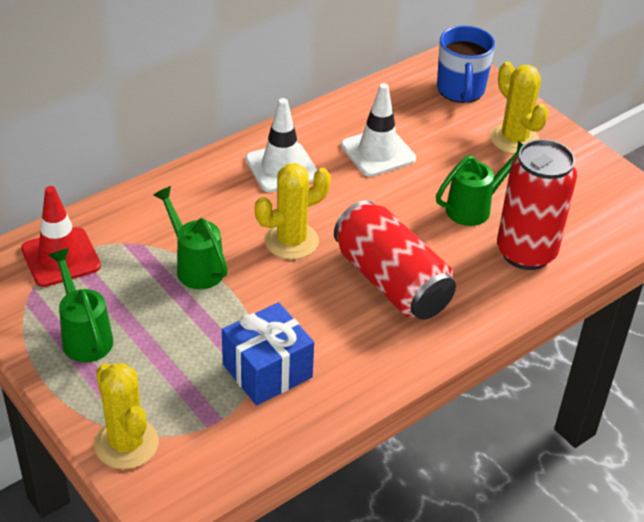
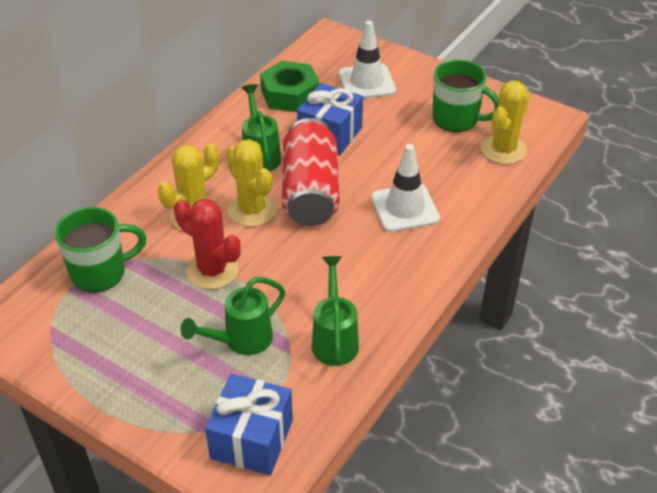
blue gift: [222,302,314,406] = 1 -> [205,374,293,475] [297,83,363,156] = 2
blue mug: [437,25,495,103] = 1 -> none = 0
green mug: none = 0 -> [55,207,146,292] [432,59,499,132] = 2
green nut: none = 0 -> [260,61,320,112] = 1
red cactus: none = 0 -> [174,199,241,290] = 1
red can: [334,200,456,320] [497,139,577,270] = 2 -> [282,118,340,226] = 1
red traffic cone: [21,186,101,287] = 1 -> none = 0

